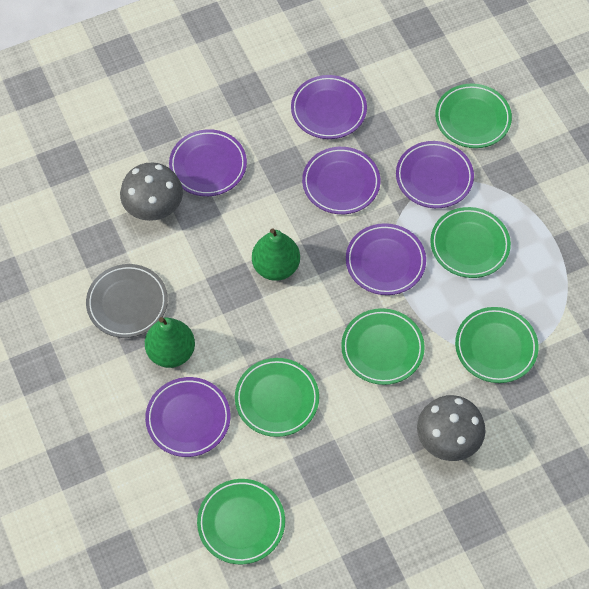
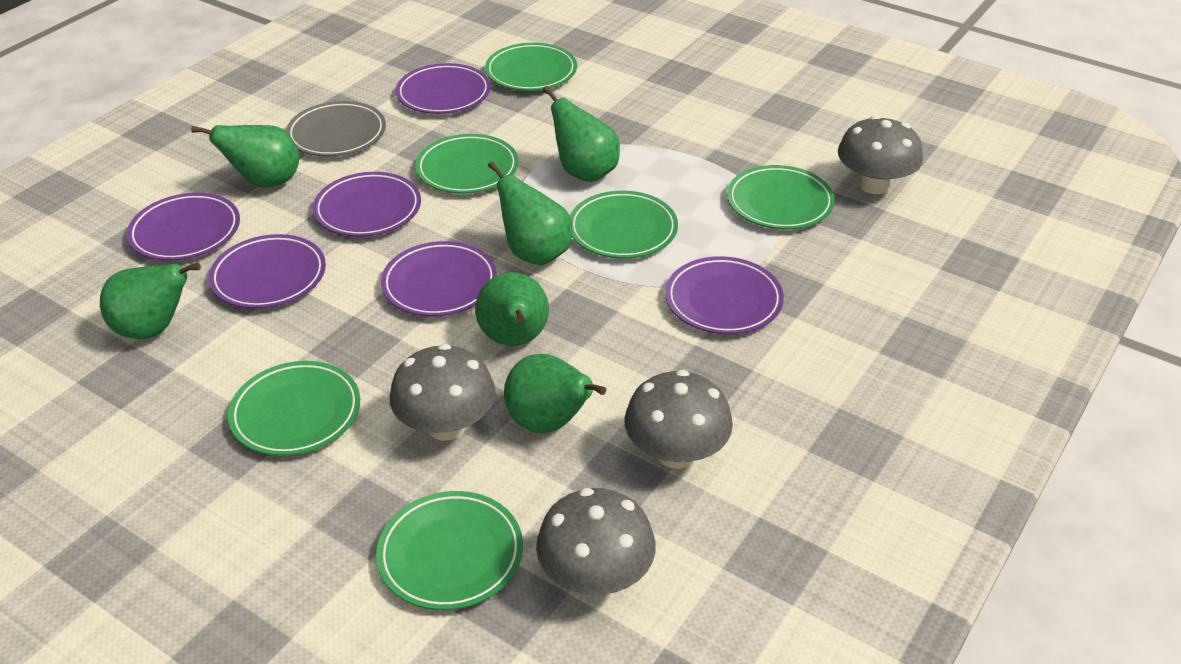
green pear: [145,317,195,368] [252,228,300,281] = 2 -> [100,263,201,339] [192,125,300,187] [475,272,549,346] [488,161,572,265] [504,354,606,433] [543,86,620,182] = 6
grey mushroom: [120,162,183,221] [417,395,485,461] = 2 -> [390,344,496,441] [536,488,656,595] [624,370,733,469] [838,115,923,194] = 4

